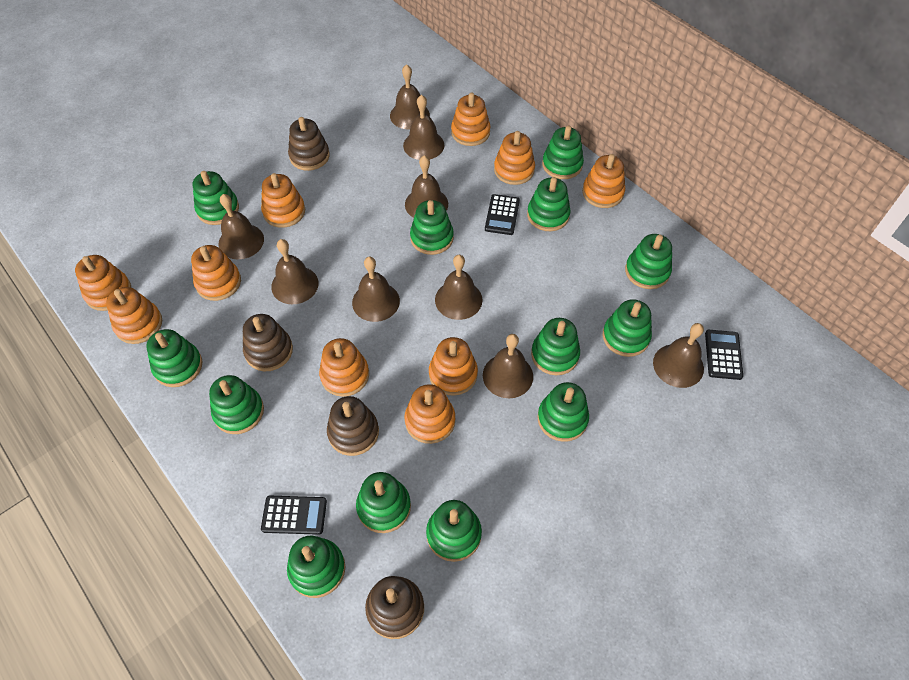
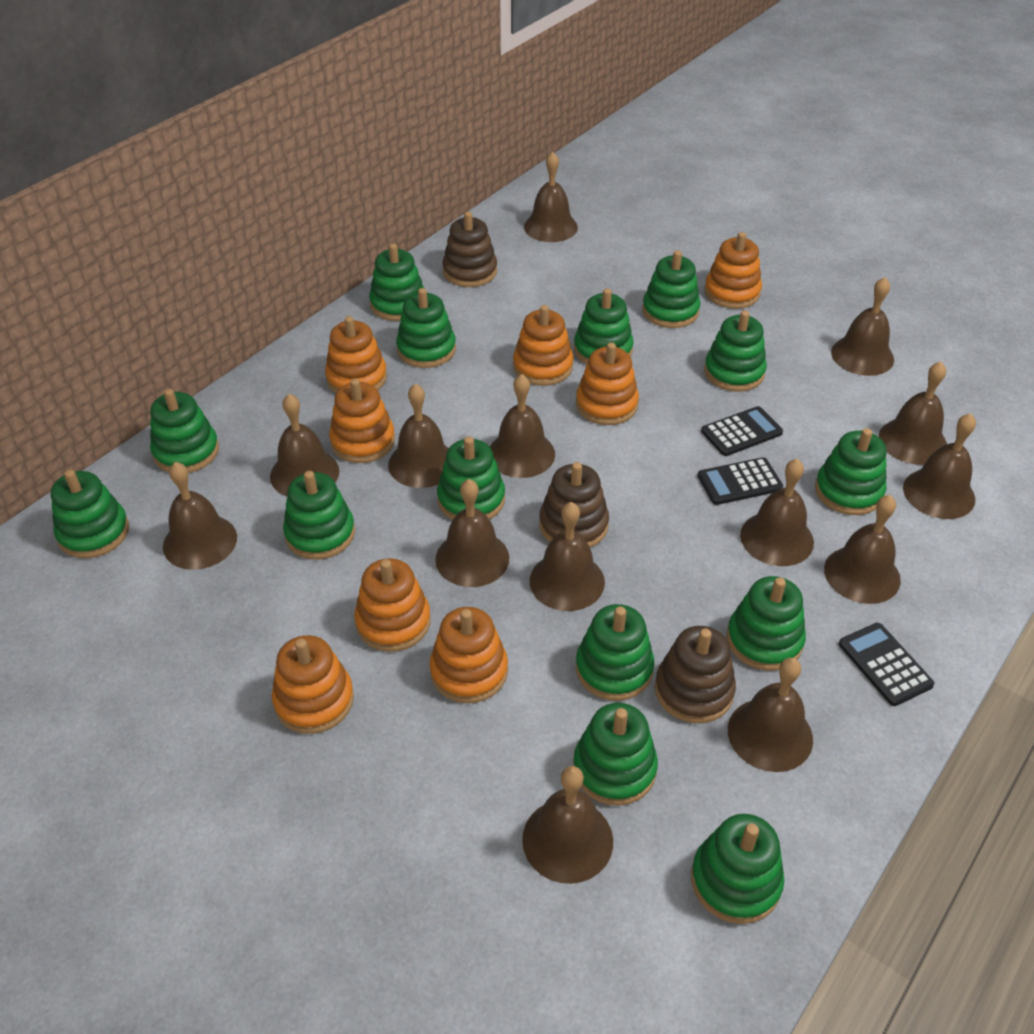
brown bell: [219,194,264,259] [271,239,319,305] [352,257,400,322] [390,64,430,130] [403,95,444,160] [405,155,448,218] [435,255,483,320] [483,334,533,398] [653,323,704,388] = 9 -> [163,462,237,570] [270,394,339,497] [388,383,449,488] [435,479,509,587] [490,374,555,478] [522,766,613,884] [524,152,578,242] [530,502,605,611] [728,658,813,772] [740,459,814,566] [824,495,901,604] [831,277,894,376] [879,362,947,465] [903,413,976,519] = 14
brown stacking toy: [243,314,293,371] [288,117,330,171] [327,396,379,456] [365,576,424,639] = 4 -> [443,212,497,287] [539,462,609,548] [655,626,736,723] = 3
green stacking toy: [146,329,203,387] [193,171,239,225] [209,375,264,434] [287,536,345,598] [356,472,411,533] [410,200,454,255] [426,500,482,562] [527,177,571,231] [531,318,580,375] [537,382,589,442] [542,125,584,179] [602,299,652,357] [625,234,672,289] = 13 -> [51,470,129,558] [150,389,219,473] [283,471,355,559] [369,244,424,321] [396,288,456,368] [437,436,505,520] [573,703,658,806] [574,288,634,364] [576,604,654,701] [642,250,700,328] [691,814,784,924] [704,310,767,392] [727,576,806,671] [815,428,886,515] = 14
orange stacking toy: [75,255,131,311] [106,287,162,344] [191,245,241,301] [261,173,305,228] [319,338,369,397] [404,384,455,444] [429,337,478,396] [451,93,490,146] [494,131,535,185] [582,154,625,208] = 10 -> [272,635,354,734] [325,316,387,393] [329,379,395,463] [354,558,431,652] [430,607,508,703] [513,305,573,386] [576,342,639,425] [705,232,762,309] = 8

